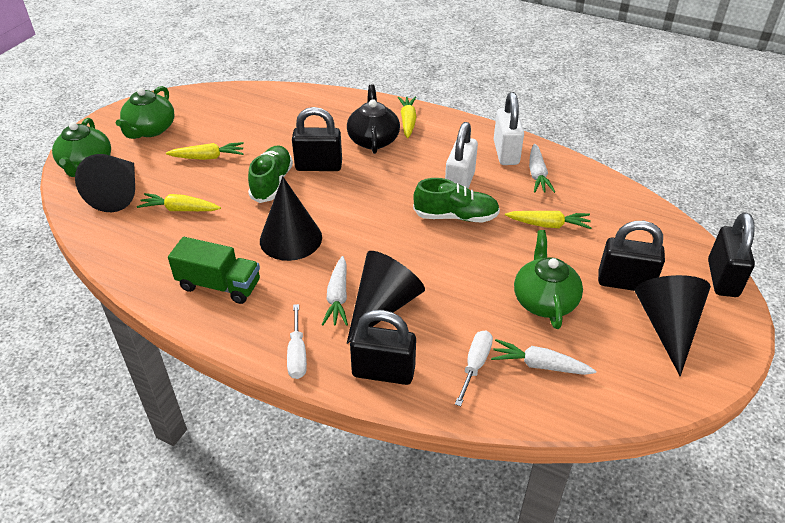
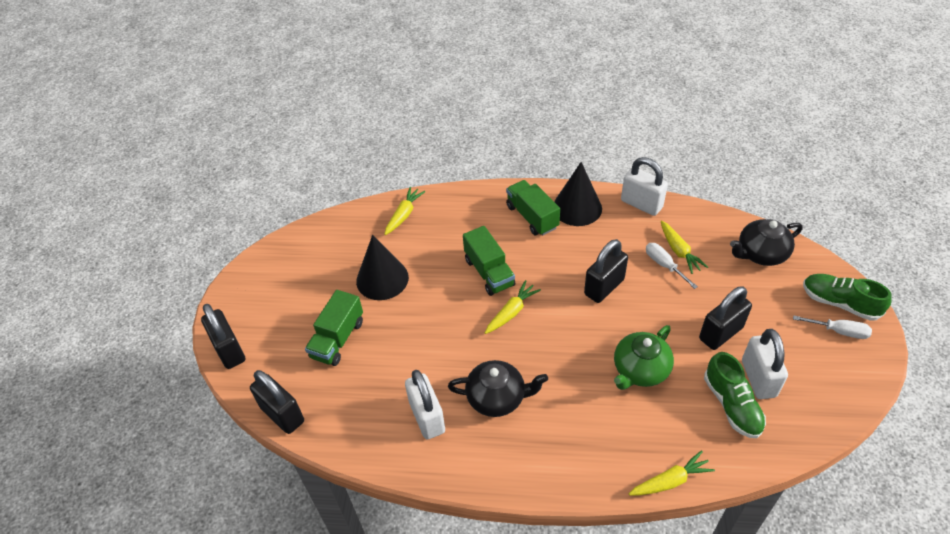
black cone: [75,154,135,212] [260,176,322,261] [347,251,425,344] [635,275,711,376] = 4 -> [356,235,409,300] [554,162,602,226] = 2
black teapot: [347,84,400,154] = 1 -> [448,360,548,417] [730,219,803,266] = 2
green teapot: [52,118,111,177] [116,86,175,139] [514,230,583,329] = 3 -> [614,325,674,390] = 1
green truck: [168,237,260,304] = 1 -> [305,290,363,366] [463,226,515,296] [506,180,560,236] = 3
white carrot: [322,256,348,326] [491,339,596,375] [529,144,555,193] = 3 -> none = 0
white padlock: [445,122,478,188] [494,92,524,165] = 2 -> [405,370,445,439] [621,157,668,216] [742,329,788,399] = 3

